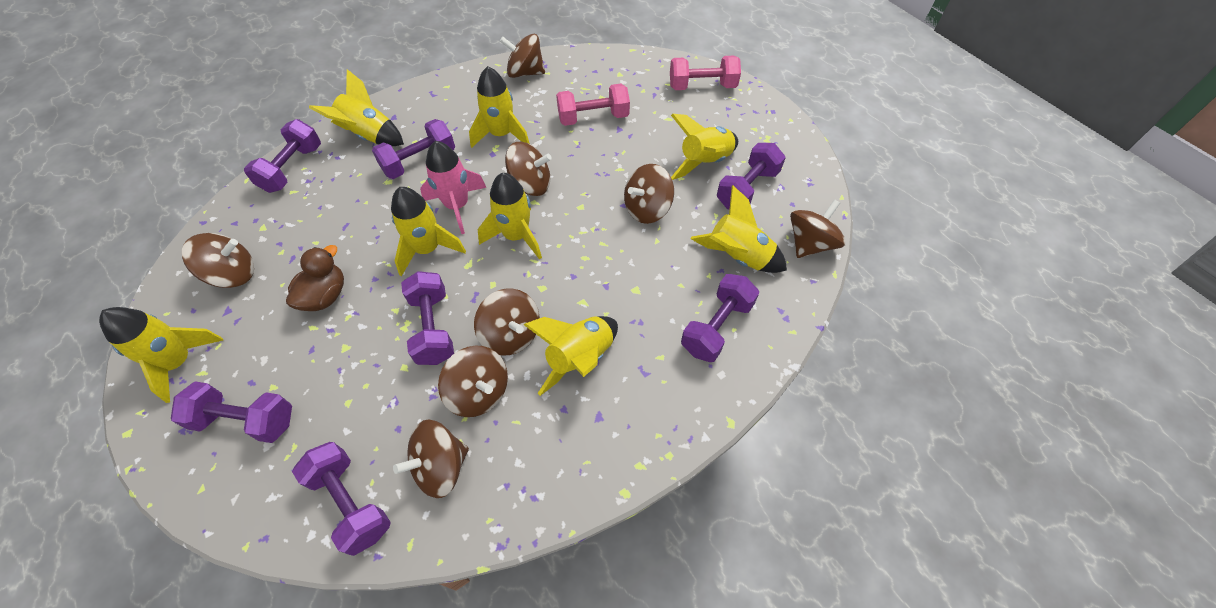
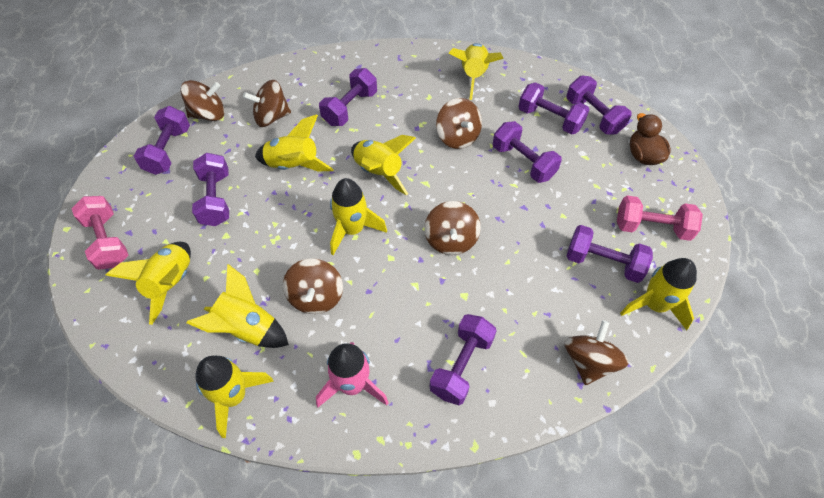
brown spinning top: [182,233,254,288] [393,419,469,498] [438,346,508,417] [474,289,540,356] [500,34,545,78] [505,142,552,196] [624,164,674,224] [790,199,846,258] = 8 -> [181,80,225,121] [243,80,291,127] [283,258,343,314] [424,201,481,255] [436,98,482,149] [564,320,629,385] = 6
purple dumbbell: [171,382,292,443] [244,119,321,193] [292,442,391,556] [372,119,455,179] [401,271,454,365] [681,274,759,362] [717,143,786,210] = 7 -> [134,106,190,175] [192,153,229,226] [319,68,377,126] [430,314,497,405] [493,121,562,183] [518,82,590,135] [567,75,632,134] [567,225,653,283] = 8

